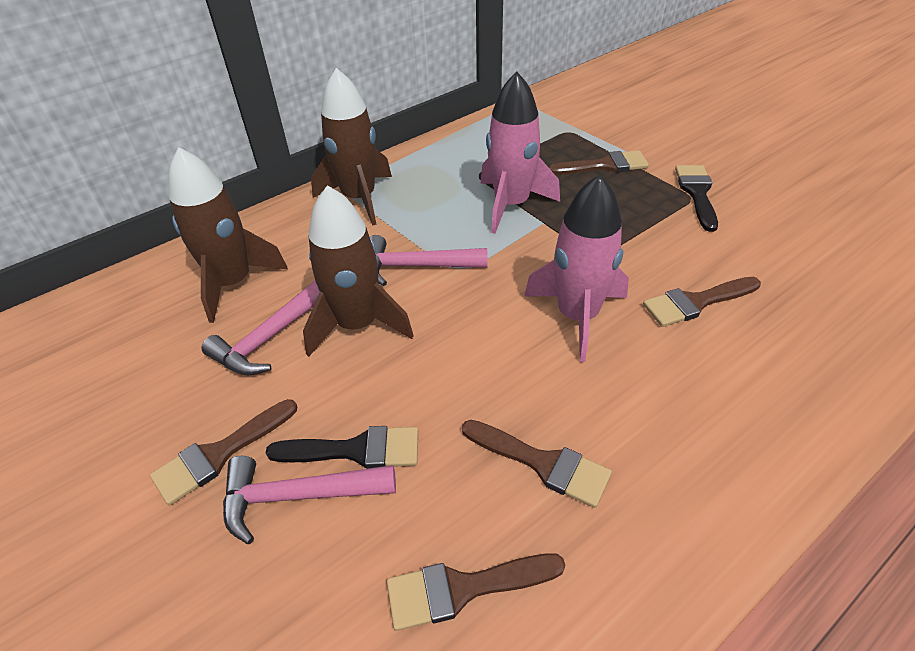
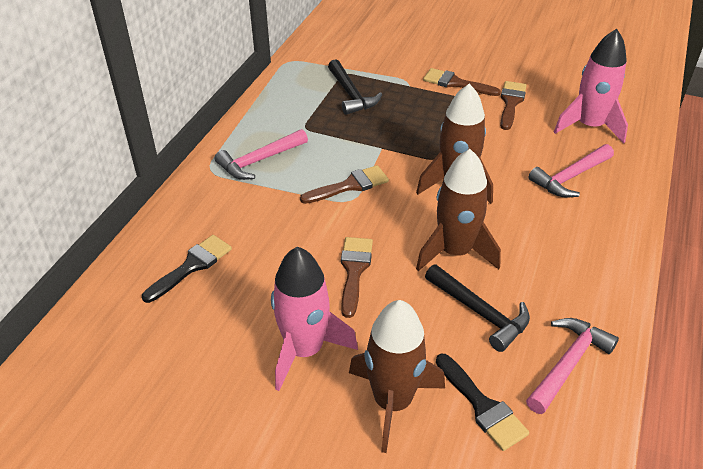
black hammer: none = 0 -> [328,59,382,115] [425,264,530,352] = 2
brown brush: [150,399,297,505] [387,553,565,631] [462,420,612,508] [548,150,649,175] [643,277,761,327] = 5 -> [300,165,389,204] [341,237,373,318] [423,68,501,96] [500,81,527,130] = 4

